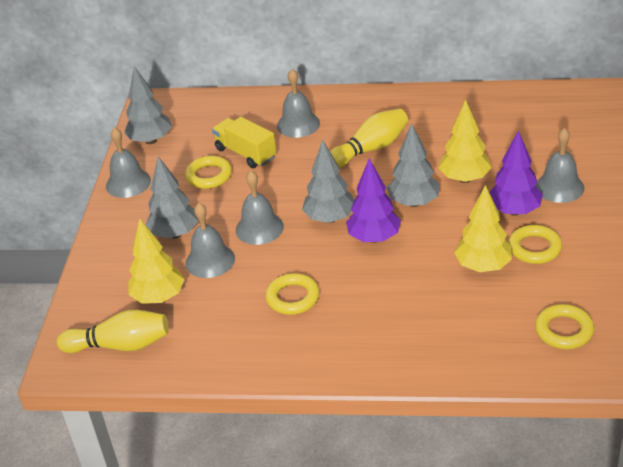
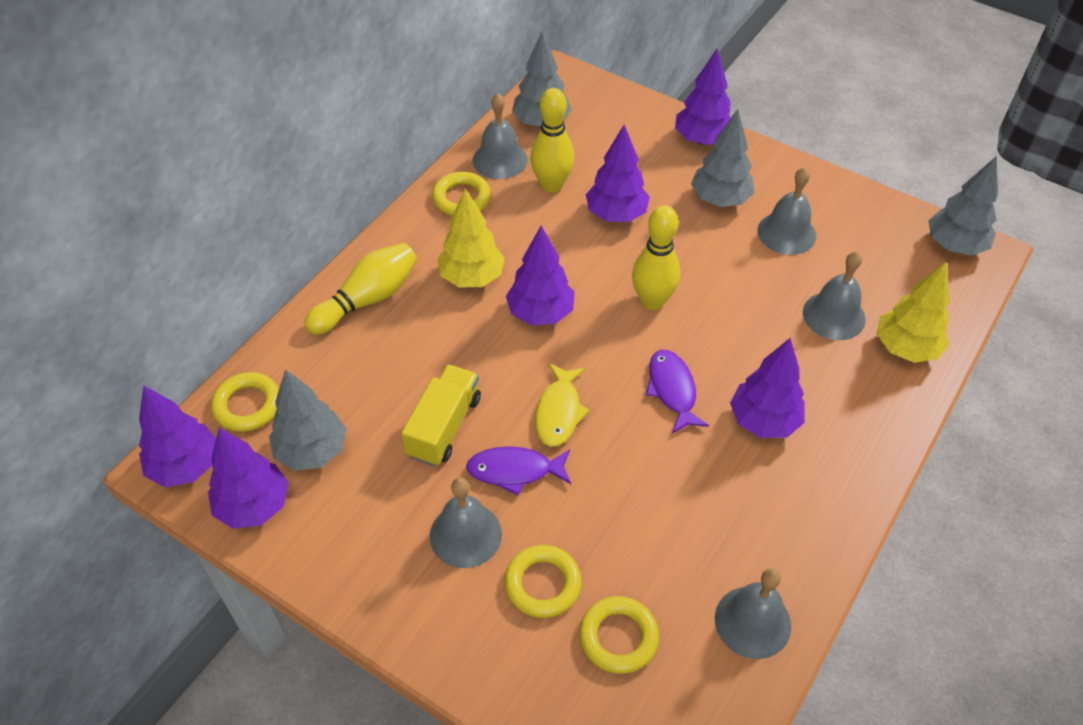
purple fish: none = 0 -> [466,446,571,495] [646,350,709,434] = 2
purple tree: [346,158,401,243] [489,131,543,216] = 2 -> [139,386,216,487] [208,428,289,529] [506,226,575,325] [586,125,650,222] [675,49,731,145] [730,338,805,438] = 6
yellow bowling pin: [57,310,169,353] [330,109,408,168] = 2 -> [304,243,417,335] [530,88,574,193] [632,205,680,310] = 3
yellow fish: none = 0 -> [535,363,590,447] = 1
yellow tree: [128,218,185,304] [439,99,492,183] [454,185,512,272] = 3 -> [437,188,505,287] [877,262,950,363] = 2

